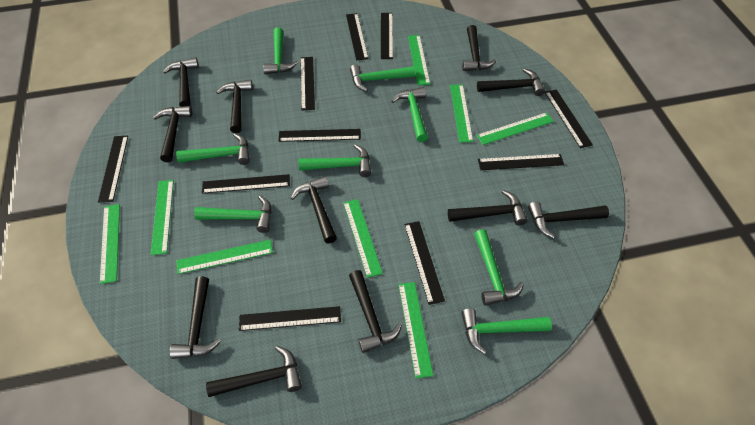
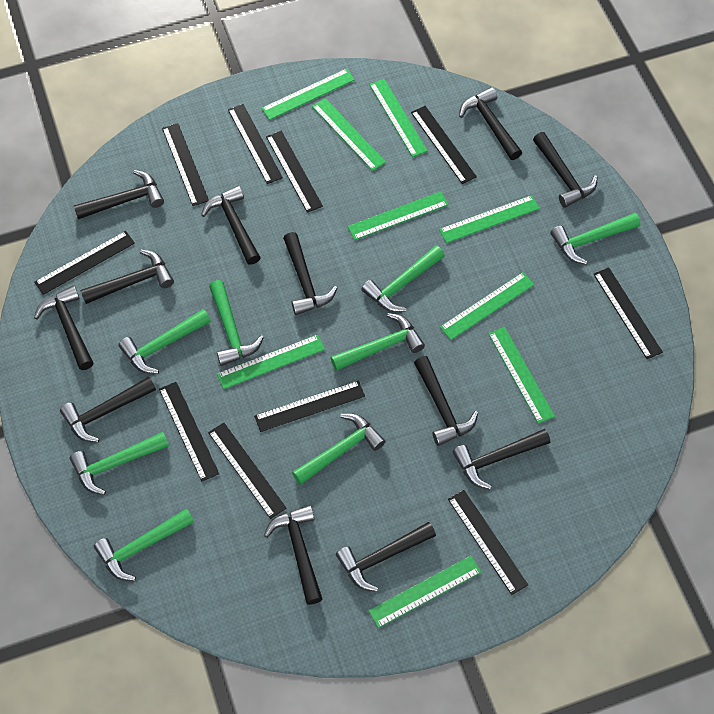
black hammer: [153,106,192,162] [163,58,199,107] [170,276,221,359] [206,346,302,397] [216,80,253,133] [291,176,337,243] [349,270,402,353] [448,190,528,226] [462,25,496,71] [477,68,545,96] [528,201,609,239] = 11 -> [34,286,93,370] [60,377,156,442] [74,170,164,219] [80,250,174,304] [201,186,261,265] [264,505,322,605] [283,232,337,315] [336,522,436,592] [414,356,478,446] [452,429,550,489] [459,87,522,160] [533,132,598,208] = 12
green ruler: [100,204,120,284] [151,180,174,255] [176,240,273,274] [343,199,383,278] [399,282,434,379] [408,35,430,85] [450,84,473,143] [476,112,554,145] = 8 -> [217,335,325,389] [261,69,355,120] [312,98,386,171] [348,192,449,240] [369,79,428,157] [369,556,481,628] [439,195,540,243] [440,272,534,340] [488,327,555,424] = 9

